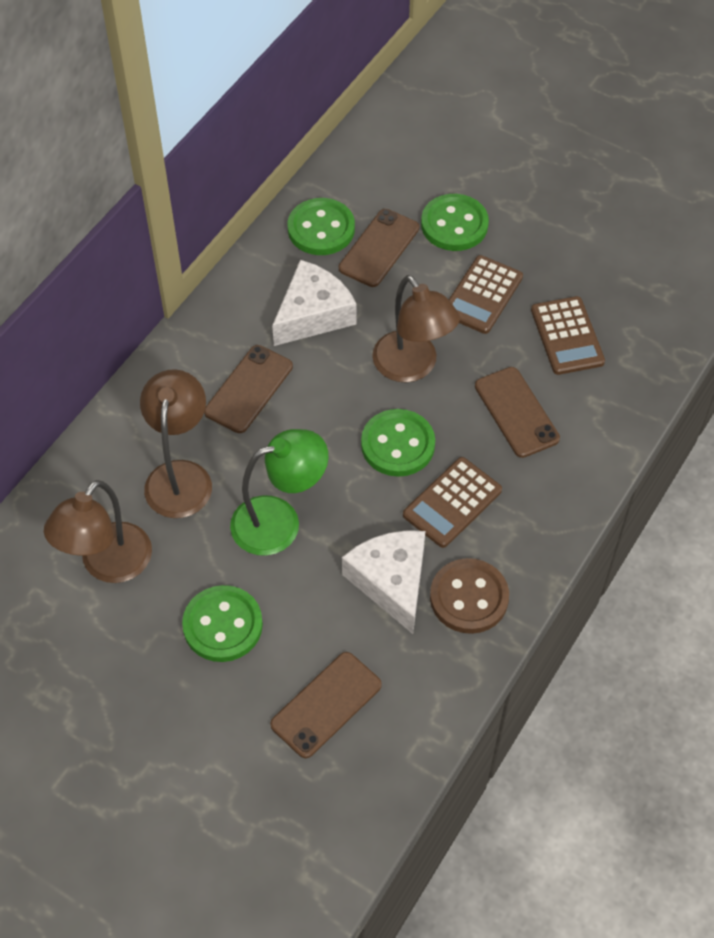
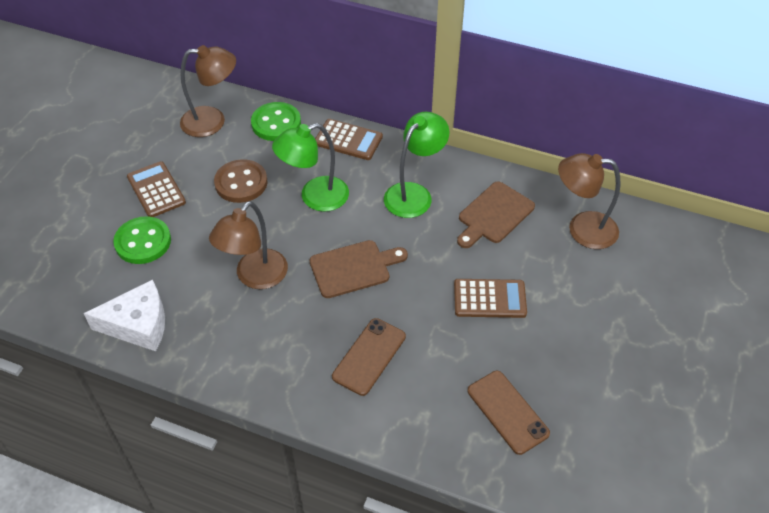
brown cutting board: none = 0 -> [310,240,408,298] [457,181,535,248] = 2
brown phone: [204,345,293,433] [270,652,382,758] [339,209,419,287] [475,367,560,458] = 4 -> [332,318,406,396] [467,371,550,455] = 2
green button: [182,585,263,662] [288,198,355,255] [361,409,435,477] [421,194,489,251] = 4 -> [113,216,171,264] [251,102,301,141] = 2
green lamp: [230,429,328,556] = 1 -> [272,123,349,212] [384,112,450,218] = 2
white cheese: [272,260,356,346] [342,530,425,634] = 2 -> [84,280,165,351] = 1

